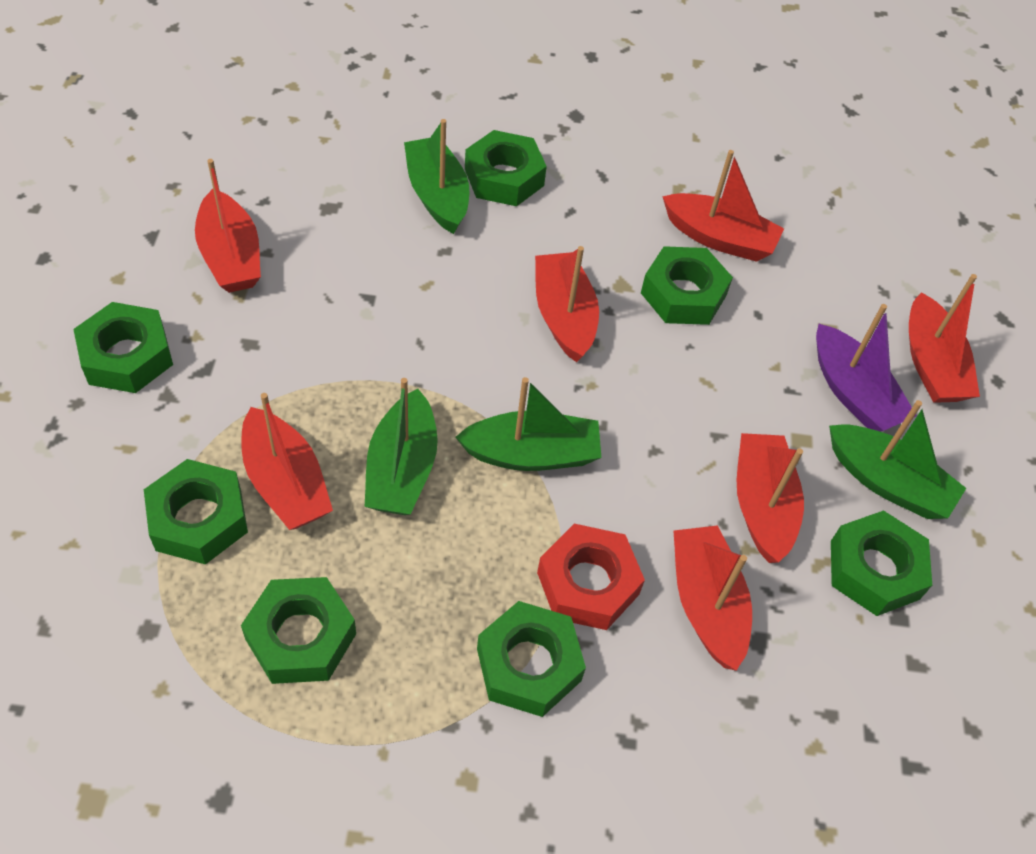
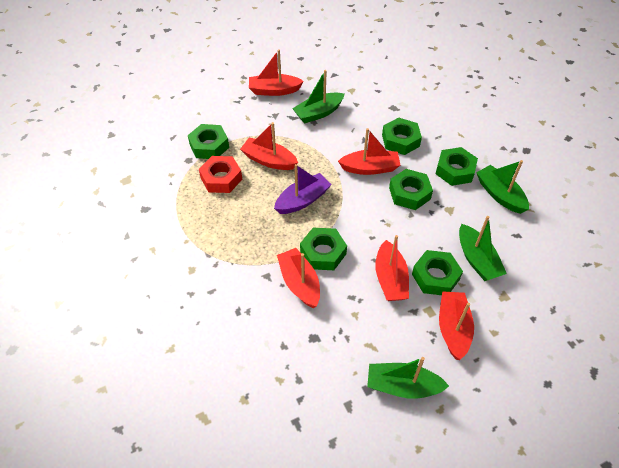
green nut: [73,302,173,393] [144,459,248,565] [241,577,356,684] [465,130,547,206] [477,601,586,717] [641,246,733,325] [831,510,932,616] = 7 -> [188,124,229,159] [300,228,347,270] [382,118,422,155] [389,169,433,210] [412,250,463,295] [436,147,478,186] = 6
red boat: [195,159,261,293] [241,393,333,530] [535,246,599,362] [662,150,784,262] [673,525,752,671] [737,433,804,563] [909,274,980,403] = 7 -> [240,122,298,170] [249,49,304,96] [277,248,320,308] [338,128,400,175] [375,235,409,301] [439,291,474,360] = 6

